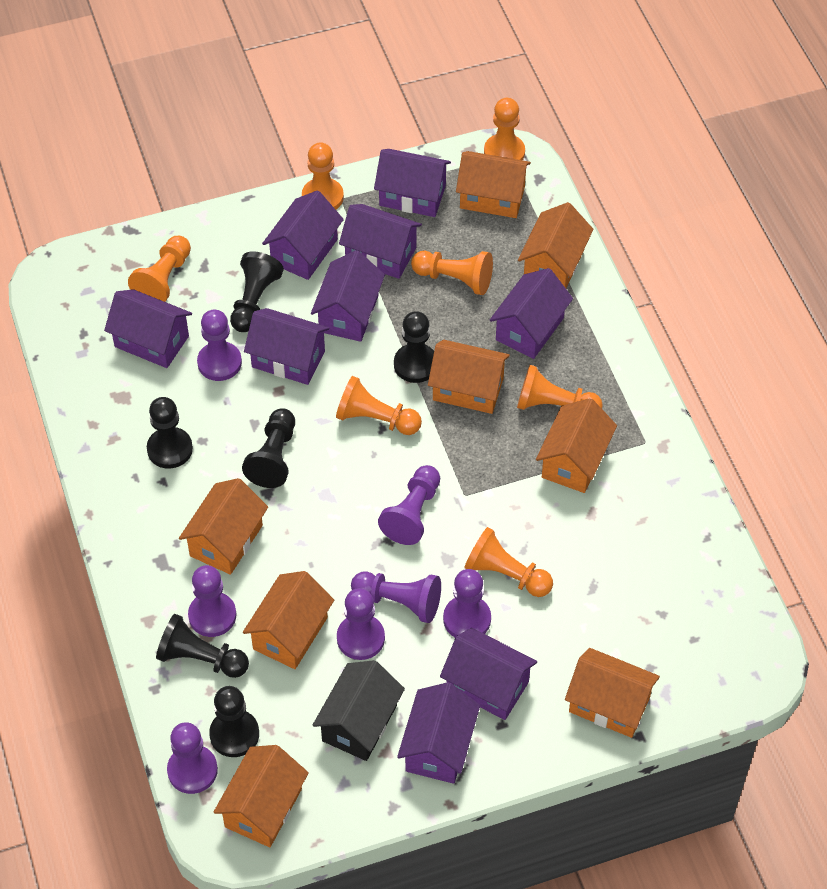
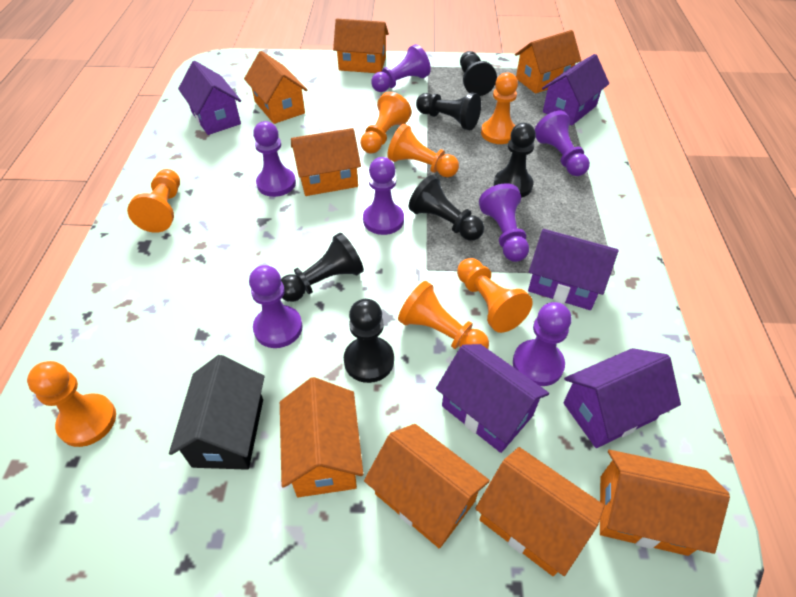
purple house: [104,289,192,368] [244,308,329,385] [262,190,344,280] [311,250,385,342] [339,204,422,279] [374,149,451,217] [397,682,480,784] [440,628,537,720] [490,268,573,359] = 9 -> [178,61,241,135] [436,344,549,453] [528,229,619,310] [542,54,609,126] [563,348,681,448] = 5

